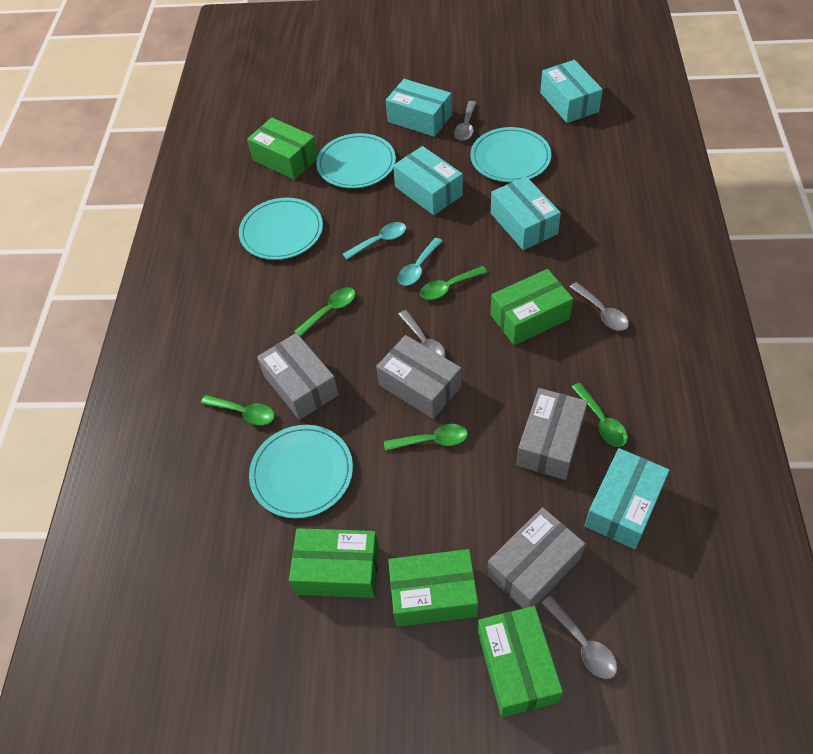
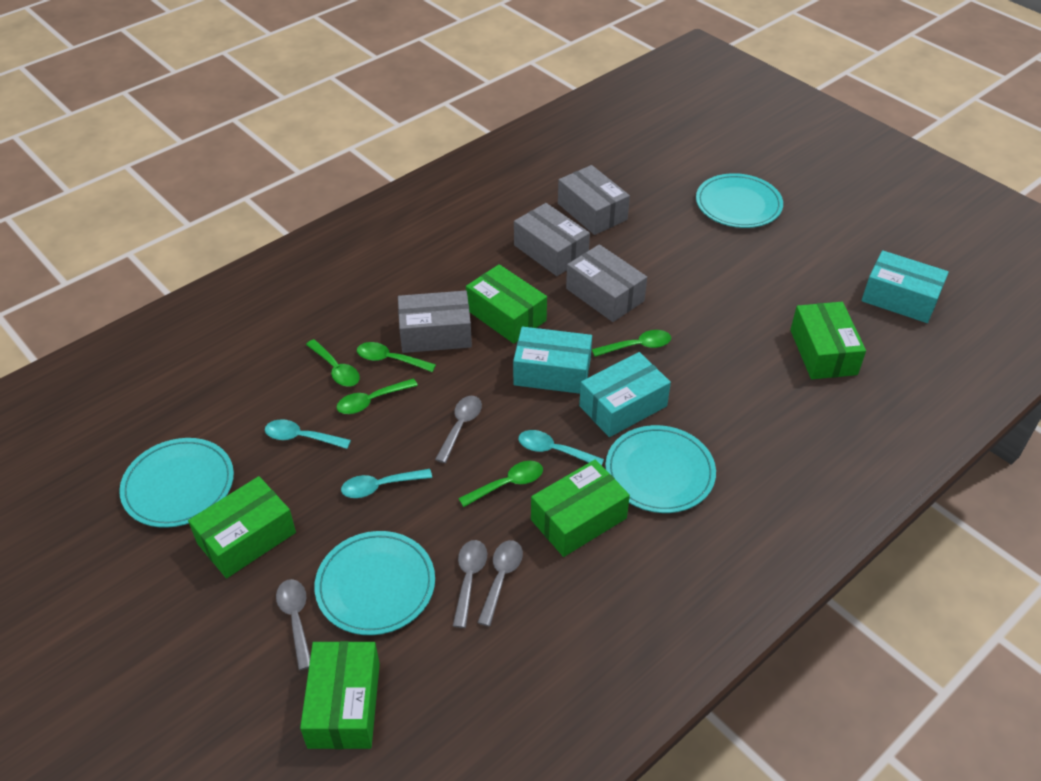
turquoise box: [386,79,452,137] [393,146,463,215] [491,176,561,250] [540,60,603,123] [585,448,670,549] = 5 -> [513,327,592,394] [579,352,671,437] [862,250,949,323] = 3
turquoise spoon: [343,222,406,260] [398,238,443,286] = 2 -> [265,419,351,449] [341,469,432,498] [518,430,604,465] = 3

